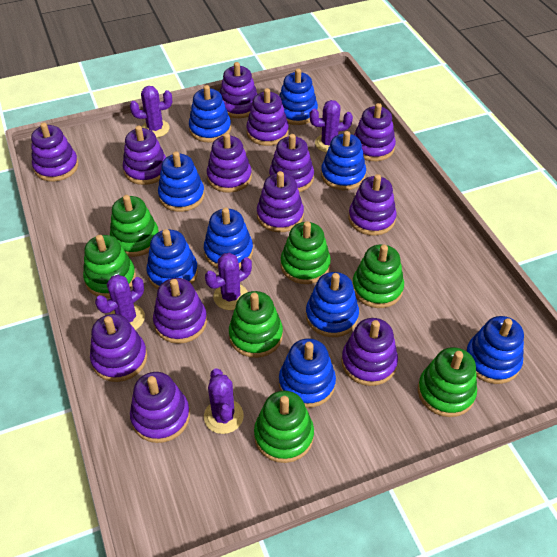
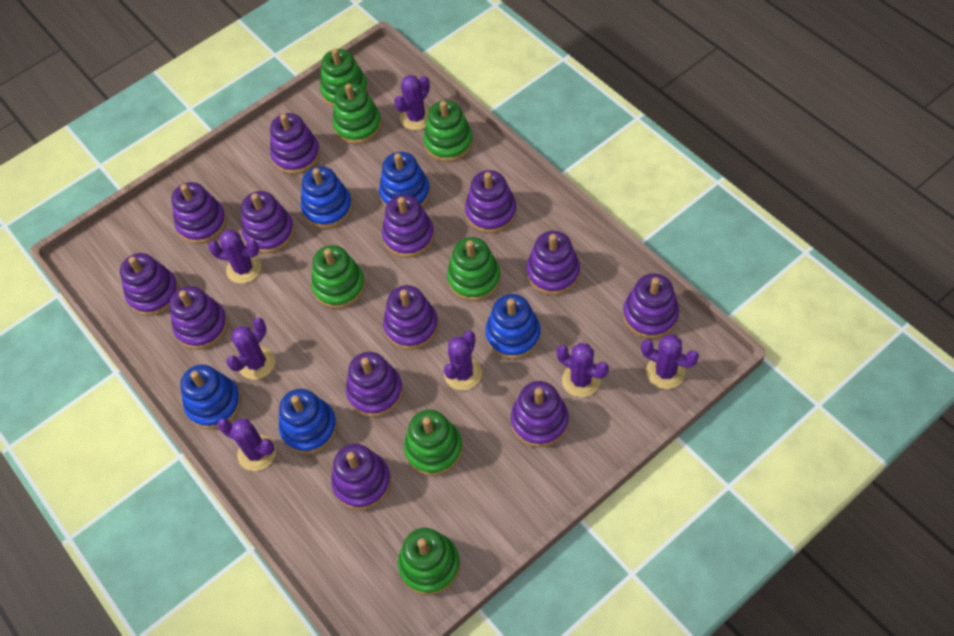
blue stacking toy: [147,229,198,289] [158,151,205,212] [189,85,231,143] [204,208,253,268] [279,69,318,125] [279,338,336,408] [306,272,359,337] [321,131,366,190] [466,316,524,384] = 9 -> [180,365,241,429] [279,389,337,454] [301,166,353,229] [379,152,430,207] [485,294,541,359] = 5
purple cactus: [95,275,145,330] [130,86,172,138] [204,368,244,434] [205,253,252,310] [310,100,353,152] = 5 -> [208,229,261,284] [218,418,276,471] [226,318,275,380] [394,75,430,130] [444,331,482,390] [557,343,609,397] [641,335,699,389] = 7

